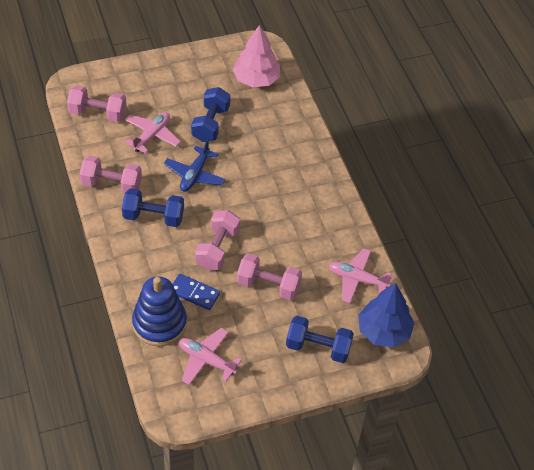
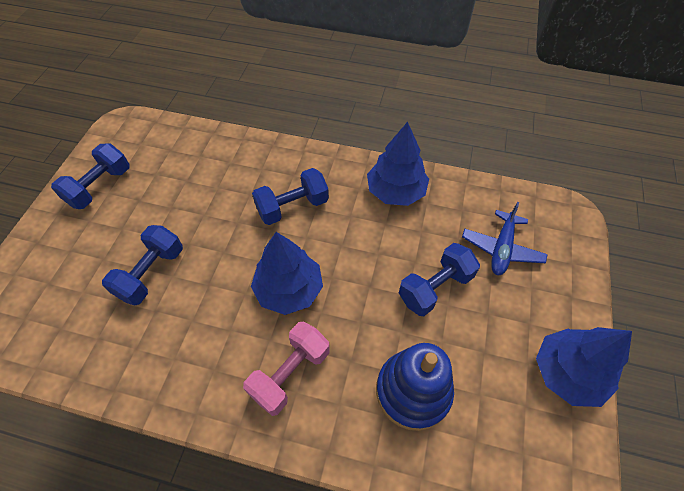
blue domino: [173,274,220,310] = 1 -> none = 0
blue dumbbell: [122,188,184,227] [191,87,230,142] [286,316,354,363] = 3 -> [51,143,130,209] [102,225,183,306] [252,168,329,225] [399,243,480,316] = 4
blue tree: [358,283,414,347] = 1 -> [251,232,323,315] [367,122,429,206] [536,327,632,407] = 3
pink dumbbell: [67,85,127,122] [79,155,142,193] [195,210,240,270] [237,253,302,300] = 4 -> [243,322,330,416] = 1
pink plane: [125,112,181,154] [179,328,242,385] [329,248,392,303] = 3 -> none = 0
pink tree: [232,25,280,87] = 1 -> none = 0

